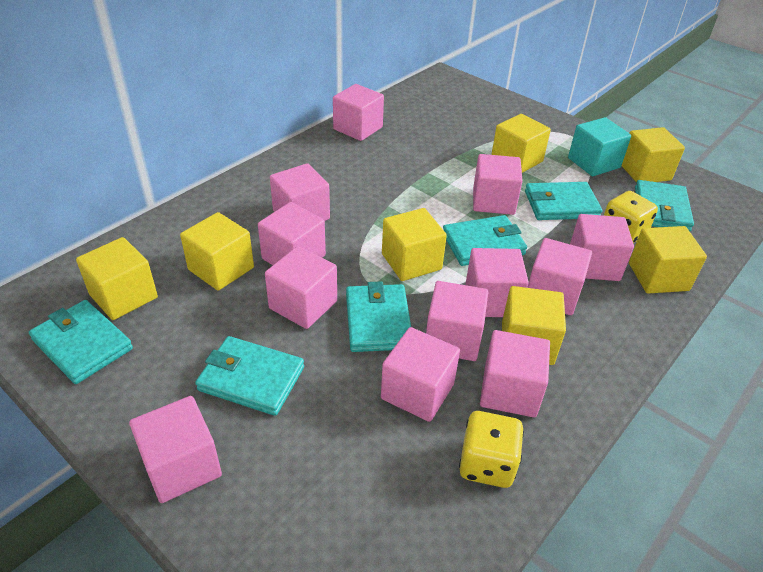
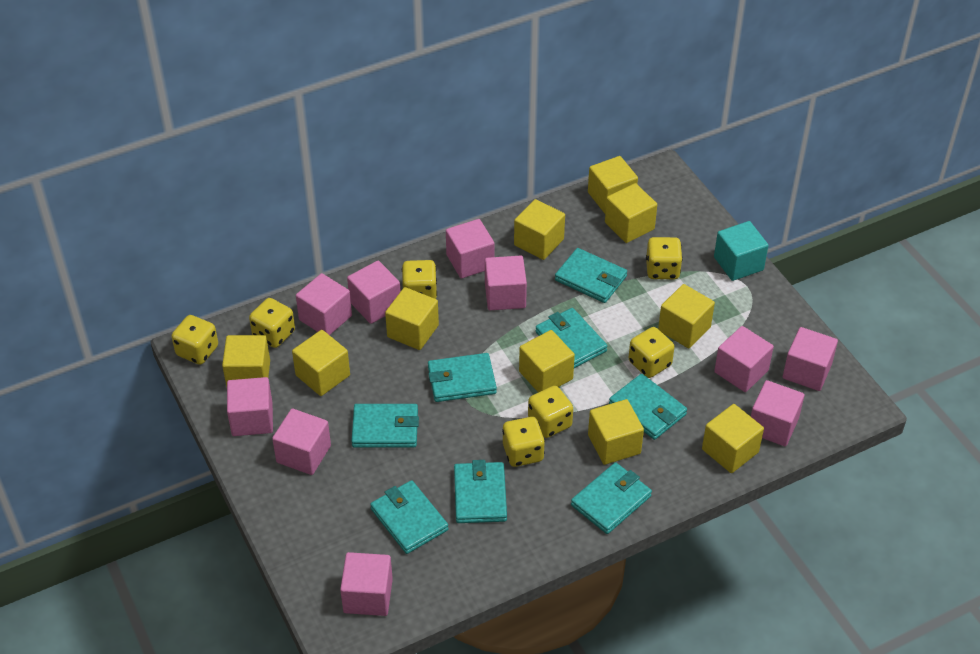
pink cube: [129,396,222,503] [258,202,326,265] [265,246,337,329] [270,163,330,221] [333,84,384,141] [381,327,460,422] [426,281,488,361] [466,248,529,317] [473,154,522,215] [480,330,550,418] [527,238,592,315] [570,214,634,281] = 12 -> [227,377,273,436] [272,409,331,475] [296,273,352,335] [340,552,393,616] [347,261,401,324] [446,219,495,278] [485,256,527,310] [714,326,774,392] [751,380,804,446] [783,327,838,391] = 10
turquoise wallet: [29,300,133,384] [195,336,304,416] [346,281,411,352] [443,215,527,266] [525,182,603,220] [635,180,694,231] = 6 -> [351,404,419,447] [370,480,448,554] [428,353,497,402] [454,460,507,523] [536,308,607,368] [555,248,627,303] [571,462,652,534] [609,374,687,440] = 8
yellow cube: [76,237,158,320] [180,212,254,291] [382,208,447,281] [491,114,551,173] [502,286,566,365] [622,127,685,183] [629,226,707,294] = 7 -> [222,335,270,387] [292,330,350,396] [385,287,439,350] [514,199,565,260] [519,330,575,392] [588,156,638,213] [588,399,644,465] [605,183,657,243] [658,284,715,348] [702,404,764,473] = 10
yellow dice: [459,411,524,488] [604,191,658,243] = 2 -> [171,315,218,365] [249,298,295,348] [402,260,437,299] [502,417,545,467] [528,386,573,438] [628,327,674,378] [646,237,683,279] = 7

